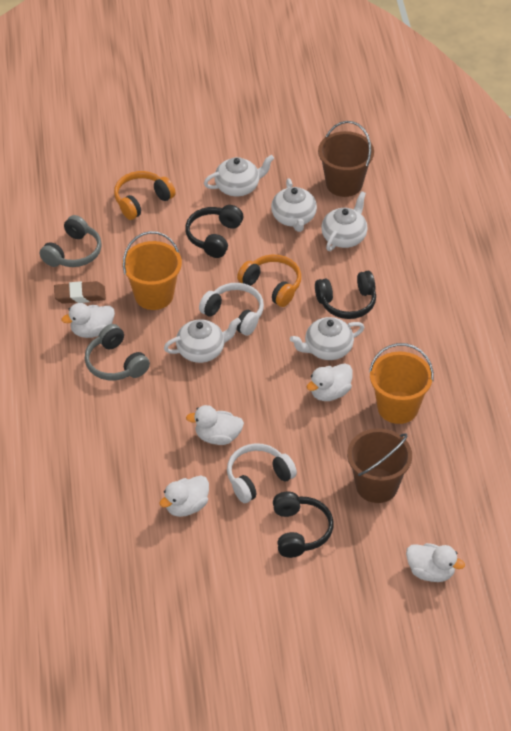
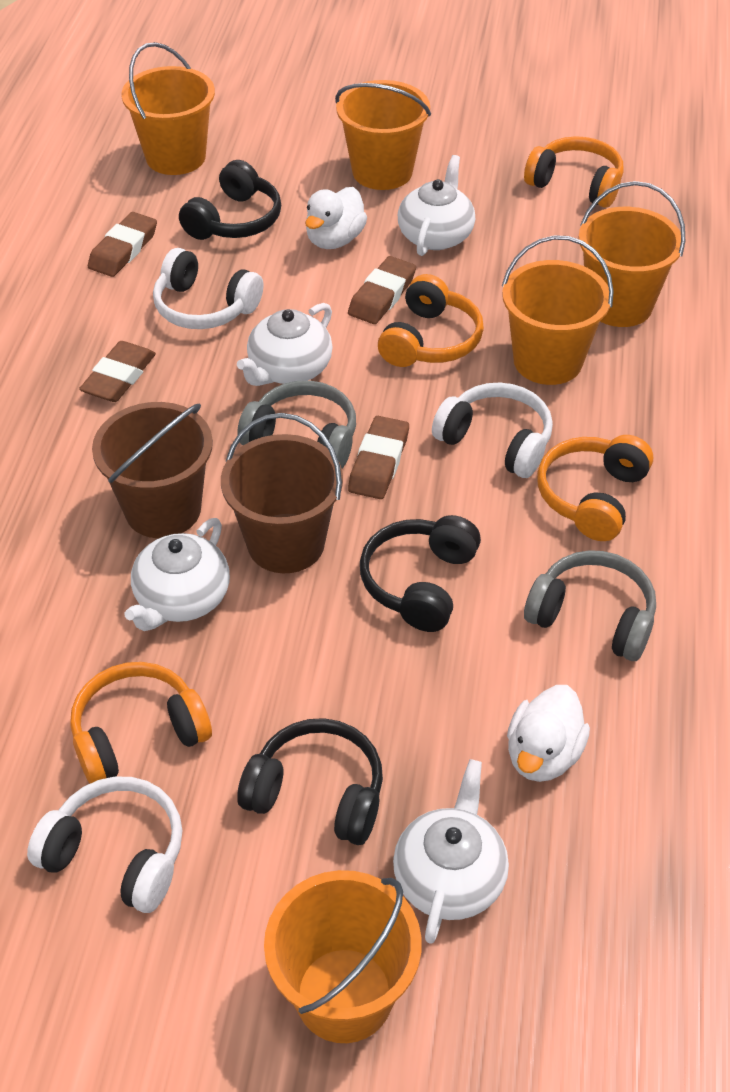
brown eraser: [54,281,106,304] = 1 -> [79,341,156,402] [88,212,157,277] [348,256,416,324] [348,416,409,499] = 4
orange bucket: [122,231,182,310] [369,343,434,424] = 2 -> [121,42,215,175] [264,870,422,1043] [335,80,431,190] [502,235,614,385] [578,181,685,327] = 5
orange headphones: [114,171,176,220] [237,255,301,307] = 2 -> [70,662,212,784] [378,274,484,367] [524,136,624,208] [537,435,653,541] = 4
white duck: [62,303,115,338] [159,476,209,517] [186,405,244,445] [307,363,353,401] [406,543,465,582] = 5 -> [305,187,367,249] [507,685,590,782] = 2
white headphones: [199,283,264,336] [227,443,297,503] = 2 -> [27,776,182,913] [153,248,263,329] [432,383,553,478] = 3
white teapot: [164,318,241,363] [204,155,274,196] [271,178,317,232] [290,317,365,360] [321,191,368,251] = 5 -> [125,518,230,631] [237,303,333,386] [393,759,509,944] [398,155,475,256] = 4

